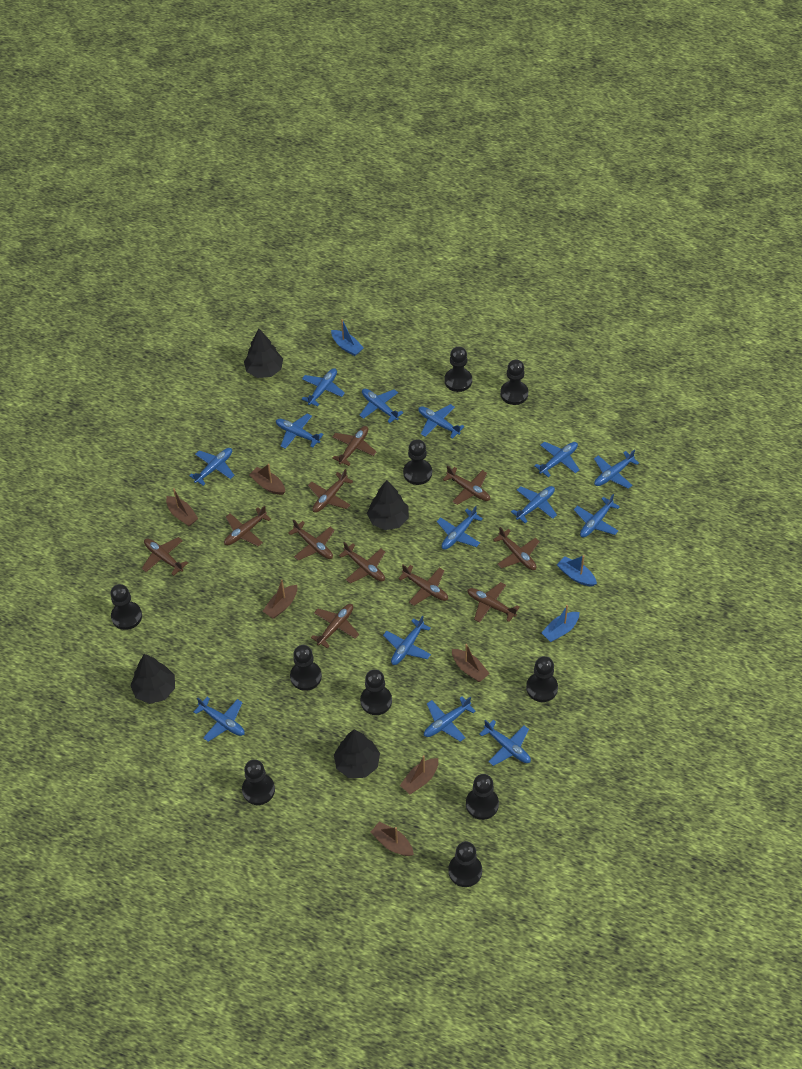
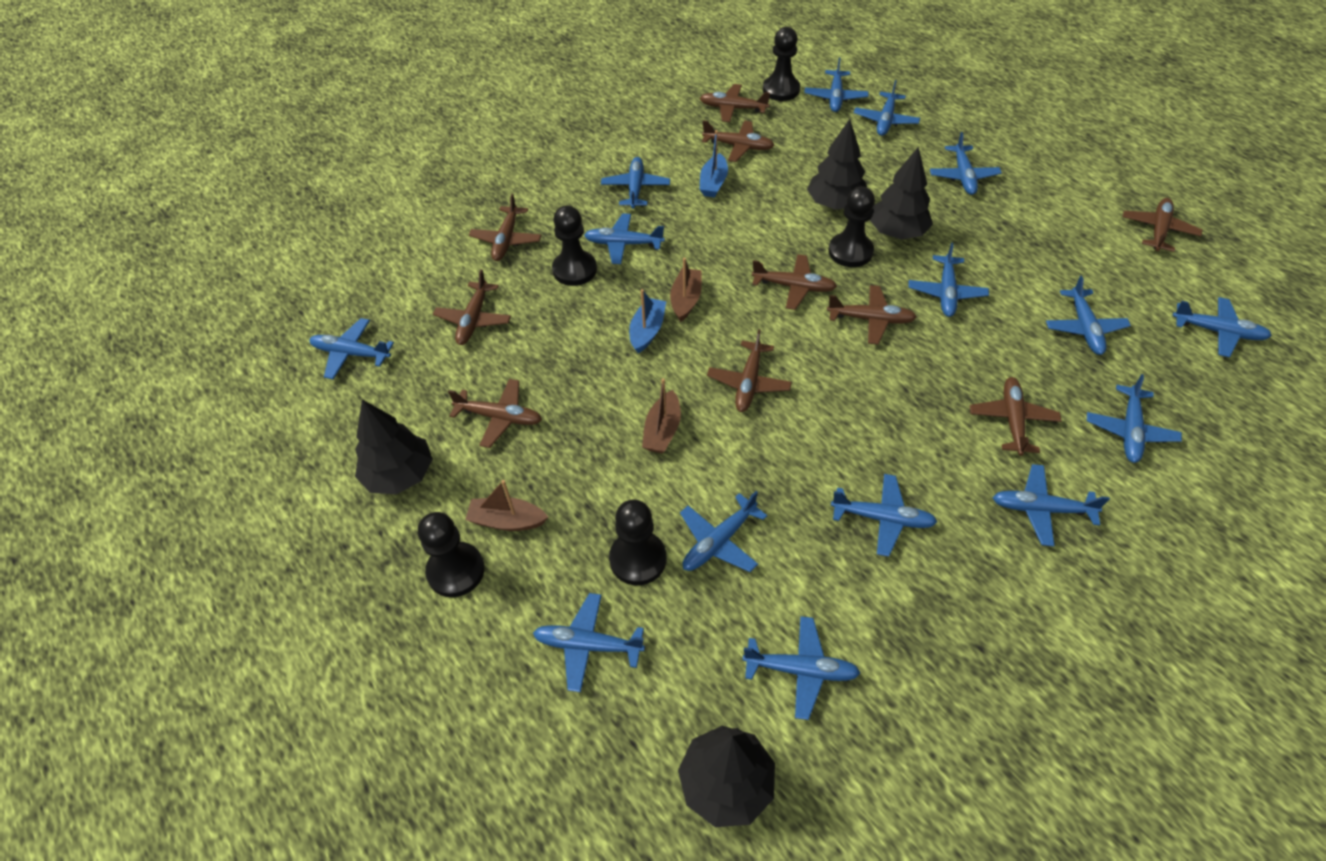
black pawn: [110,584,142,630] [242,759,275,805] [290,645,322,691] [360,669,392,715] [403,439,432,485] [444,347,472,392] [448,841,482,887] [466,774,499,820] [500,360,528,405] [526,656,558,702] = 10 -> [418,512,485,597] [552,205,597,286] [609,500,666,585] [763,27,800,101] [828,186,875,267] = 5
blue boat: [331,319,364,356] [541,605,579,642] [557,555,597,586] = 3 -> [629,289,666,353] [700,130,728,197] = 2
blue plane: [189,448,234,486] [194,697,245,742] [276,413,324,449] [302,368,345,407] [359,389,404,423] [383,616,431,665] [418,404,464,439] [424,696,476,742] [437,506,483,550] [479,720,531,766] [511,486,557,523] [534,441,580,477] [574,494,620,537] [594,449,639,489] = 14 -> [309,318,394,379] [533,593,645,692] [584,213,665,264] [601,157,670,209] [680,491,767,572] [743,616,861,720] [804,58,869,112] [831,474,937,557] [854,80,920,136] [909,243,989,317] [930,132,1002,195] [993,464,1110,547] [1046,276,1131,355] [1087,374,1182,463] [1172,297,1272,357] = 15
brown boat: [166,488,198,526] [249,464,285,495] [263,579,297,619] [371,821,414,856] [400,755,438,794] [452,644,490,682] = 6 -> [465,480,548,531] [642,379,681,454] [670,258,702,322] = 3
brown plane: [142,537,188,576] [224,506,271,546] [288,519,335,561] [308,469,353,513] [311,604,359,648] [332,426,377,466] [339,542,385,583] [398,565,448,606] [443,466,490,505] [467,582,520,623] [493,527,540,570] = 11 -> [433,269,511,345] [448,379,542,448] [469,194,542,261] [700,84,770,122] [702,120,774,162] [707,329,792,412] [752,254,837,310] [827,285,917,344] [970,377,1061,456] [1123,198,1202,252] = 10

